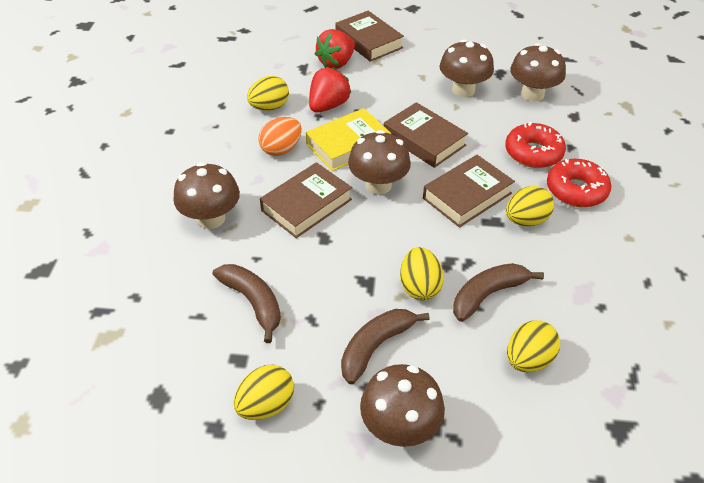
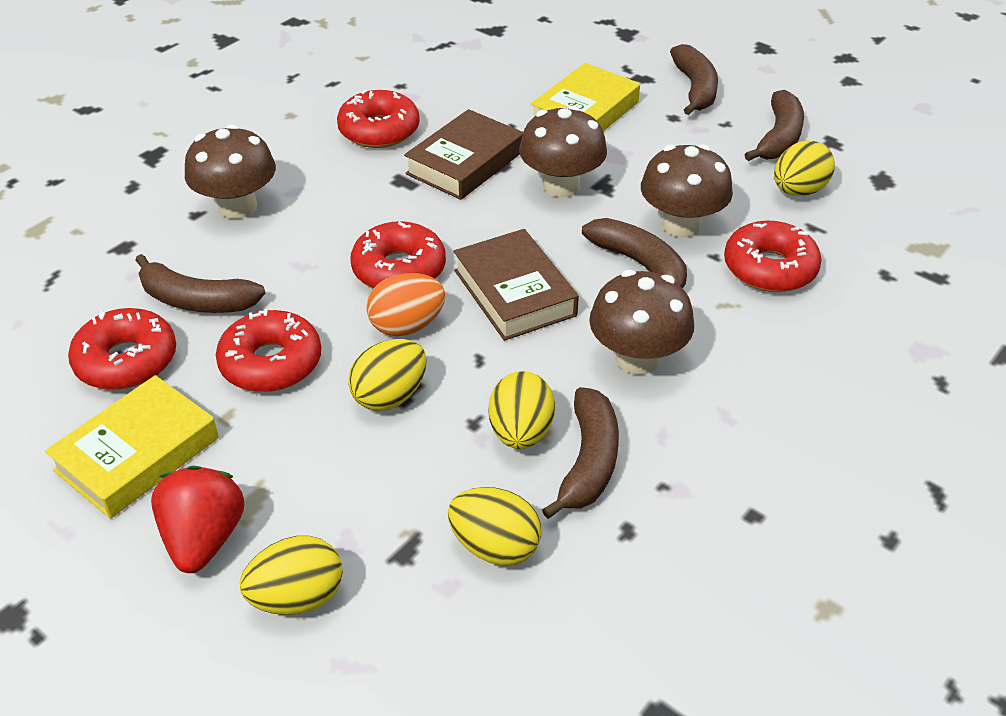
brown banana: [213,264,281,343] [341,309,430,384] [453,263,544,322] = 3 -> [135,254,265,313] [542,387,619,519] [582,218,687,288] [670,44,718,115] [744,90,804,161] = 5
brown book: [260,162,352,238] [335,11,404,62] [384,102,468,168] [423,155,515,228] = 4 -> [404,109,523,200] [453,229,579,341] = 2
brown mushroom: [173,162,240,229] [348,130,411,195] [360,364,445,447] [440,39,494,97] [510,43,566,101] = 5 -> [185,124,276,219] [519,106,607,197] [589,270,694,375] [641,144,733,238] = 4
red donut: [505,122,566,168] [547,159,611,207] = 2 -> [68,308,176,390] [216,309,321,392] [337,90,420,148] [350,221,446,289] [724,221,821,292] = 5
red strawberry: [309,67,351,113] [315,29,355,69] = 2 -> [151,466,244,573] = 1
yellow book: [306,108,391,171] = 1 -> [45,375,219,519] [531,63,640,131] = 2

